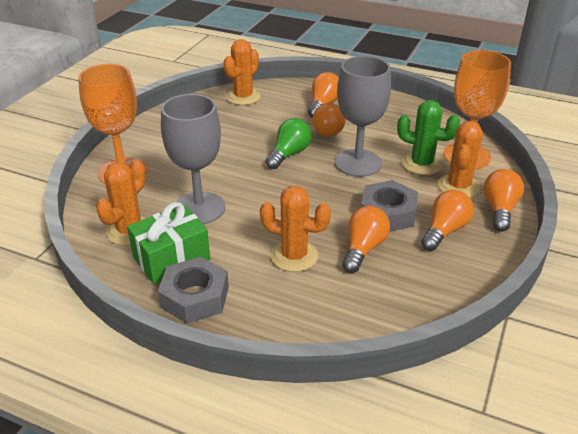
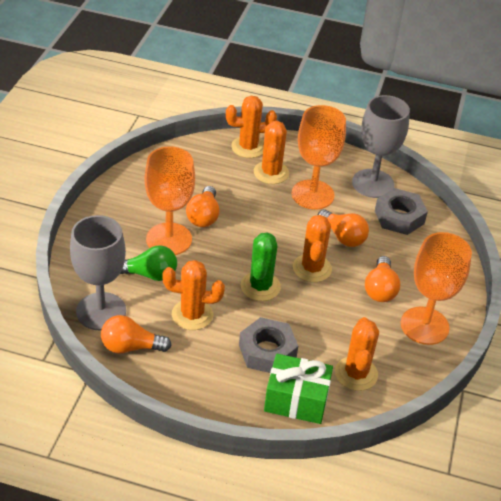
orange cactus: [96,159,146,245] [224,39,261,105] [260,186,331,272] [438,121,483,198] = 4 -> [162,260,225,330] [226,96,277,158] [254,121,289,184] [293,215,332,282] [335,317,379,391] = 5
orange goblet: [78,64,147,184] [443,50,511,169] = 2 -> [145,146,195,255] [292,105,346,209] [401,232,472,345] = 3
orange light bulb: [308,72,339,118] [312,103,346,137] [342,206,390,273] [421,190,474,251] [484,169,524,231] = 5 -> [101,315,171,353] [186,186,219,227] [318,209,369,247] [365,256,401,302] = 4

